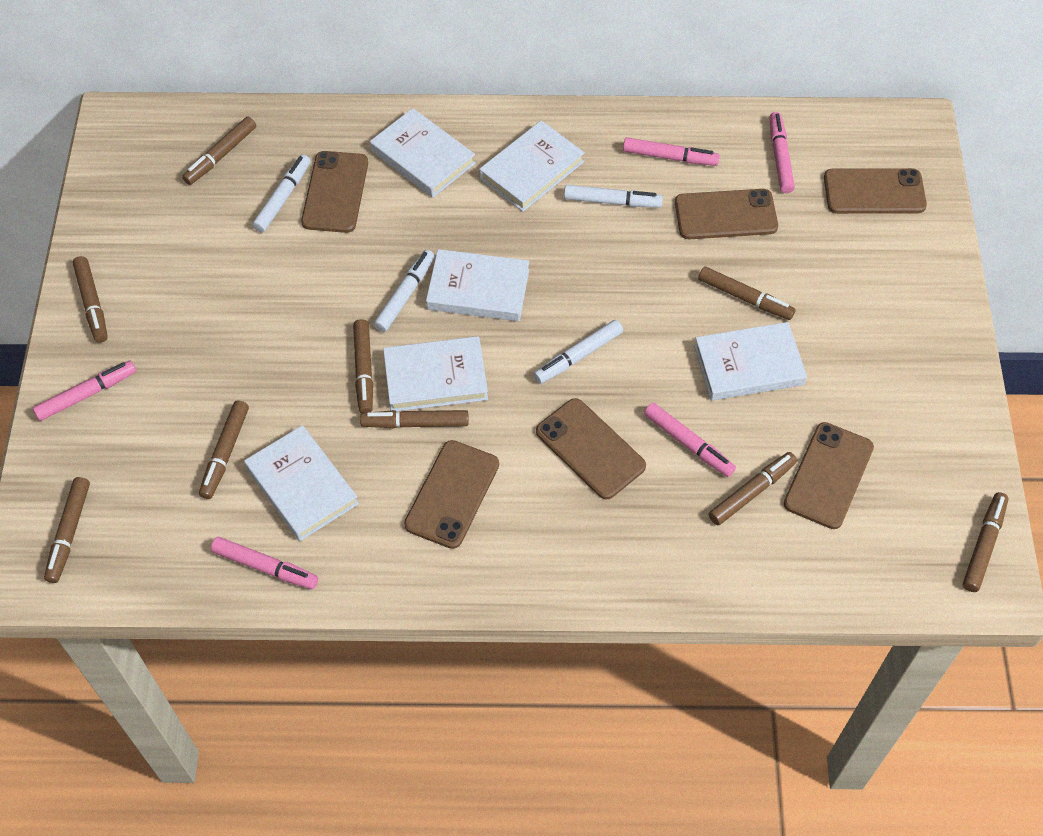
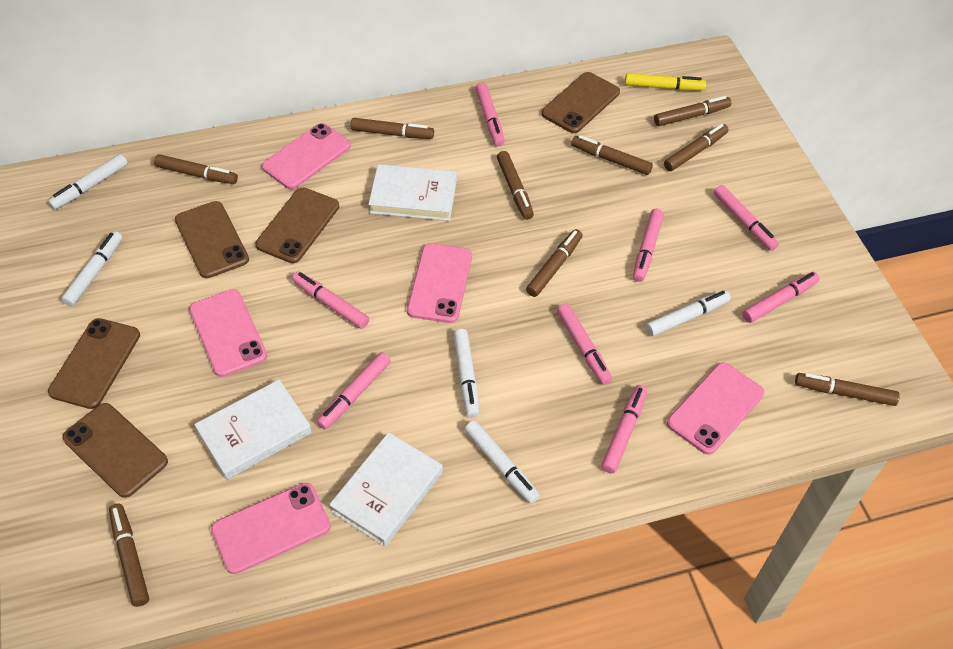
brown phone: [301,151,368,233] [404,440,499,549] [536,398,646,499] [675,189,778,239] [784,422,874,529] [824,168,927,214] = 6 -> [48,318,140,409] [62,403,168,498] [175,201,249,278] [256,188,339,263] [542,72,620,133] = 5
pink marker: [33,361,136,421] [211,537,318,589] [623,137,720,166] [644,403,736,477] [769,112,795,193] = 5 -> [292,271,369,329] [317,352,391,429] [475,83,505,146] [557,304,612,384] [601,385,647,473] [633,209,664,282] [714,185,779,251] [742,272,819,323] = 8
pink phone: none = 0 -> [189,289,267,377] [211,483,331,574] [262,123,351,189] [407,243,472,323] [667,363,764,455] = 5
white book: [244,425,359,541] [370,108,475,198] [383,336,488,412] [426,249,529,321] [479,121,585,212] [694,322,807,401] = 6 -> [194,380,312,480] [329,432,443,547] [368,164,457,221] = 3
white marker: [252,155,311,233] [374,250,435,332] [534,320,623,384] [564,185,663,208] = 4 -> [48,154,128,210] [61,231,122,306] [453,329,479,417] [465,420,540,504] [646,290,731,336] = 5
yellow marker: none = 0 -> [625,73,706,90] = 1

